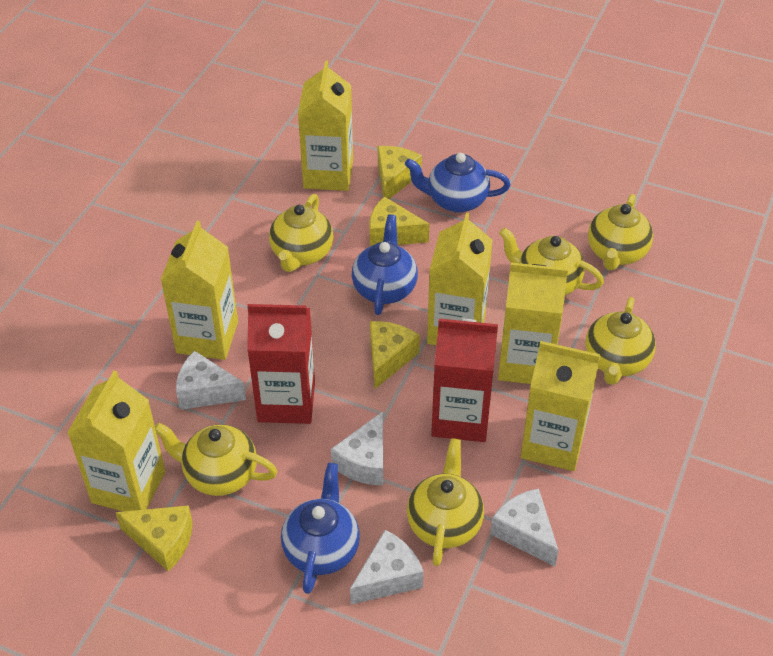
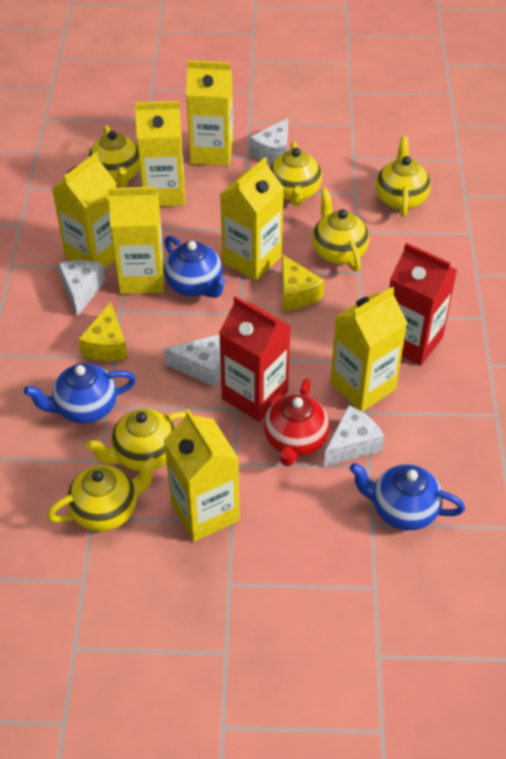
red teapot: none = 0 -> [264,378,330,466] = 1
yellow carton: [67,371,165,511] [160,221,238,360] [298,61,353,191] [427,213,493,345] [498,262,568,384] [520,341,600,471] = 6 -> [52,152,117,269] [108,187,164,294] [135,101,185,206] [164,409,240,542] [186,60,233,166] [220,157,284,281] [330,287,407,412] = 7
yellow cheese: [116,505,193,572] [370,196,429,246] [370,321,420,389] [378,146,422,199] = 4 -> [78,302,128,361] [282,254,325,311] = 2

